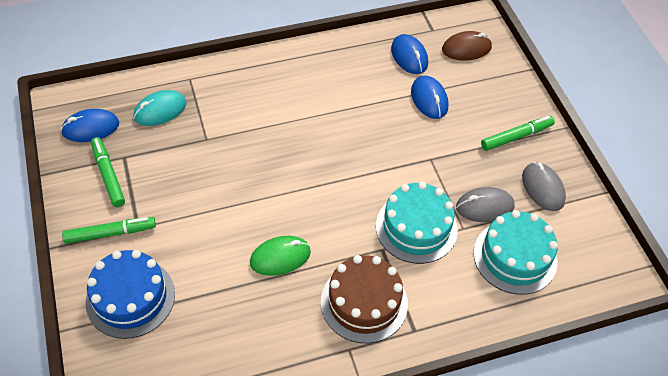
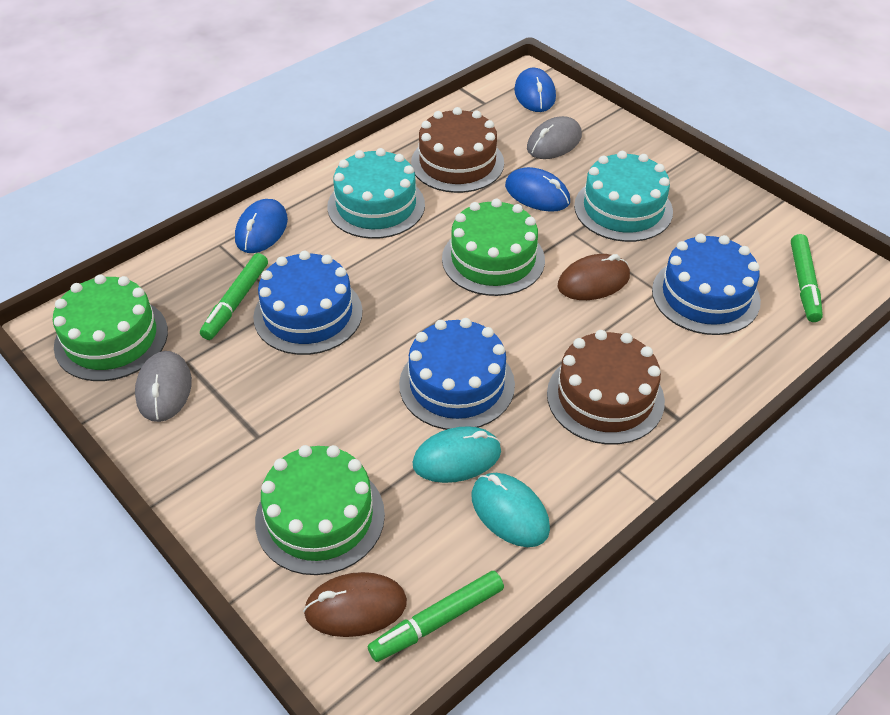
blue cake: [85,250,175,339] = 1 -> [253,251,363,355] [399,318,515,430] [652,234,761,335] = 3
brown cake: [321,255,408,343] = 1 -> [411,107,504,193] [547,330,665,445] = 2
brown mouse: [442,31,492,61] = 1 -> [303,572,407,637] [557,254,630,300] = 2
green cake: none = 0 -> [53,274,168,381] [255,445,385,575] [442,199,545,296] = 3
green mouse: [250,236,311,276] = 1 -> none = 0
turquoise mouse: [133,90,187,126] = 1 -> [413,426,501,483] [471,473,550,547] = 2

